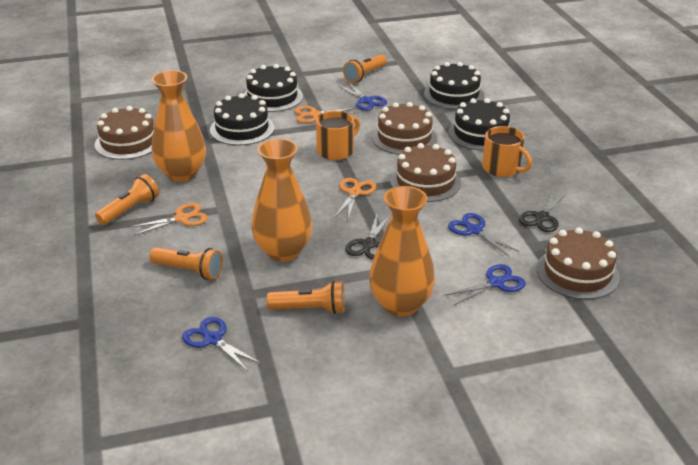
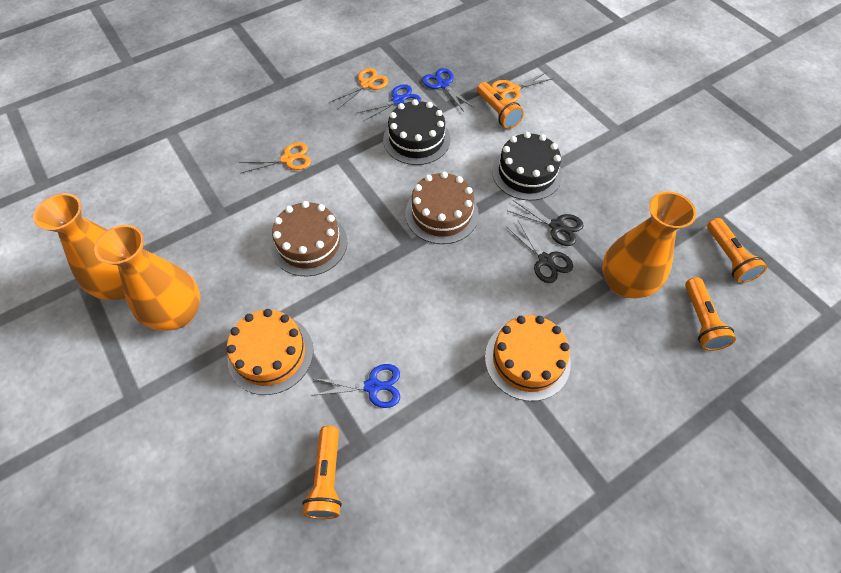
black cake: [210,93,274,146] [244,64,303,112] [424,62,484,109] [448,98,510,151] = 4 -> [383,99,450,165] [492,132,562,201] = 2
blue scissors: [182,317,262,372] [338,82,387,111] [444,264,526,305] [448,213,520,256] = 4 -> [311,364,400,408] [357,84,421,121] [422,68,474,112] = 3
brown cake: [95,106,154,160] [372,102,437,155] [390,143,461,202] [537,227,620,300] = 4 -> [271,201,347,276] [405,172,479,244] = 2
orange cake: none = 0 -> [227,309,313,395] [485,315,571,401] = 2
orange mug: [316,111,360,160] [482,126,532,177] = 2 -> none = 0

